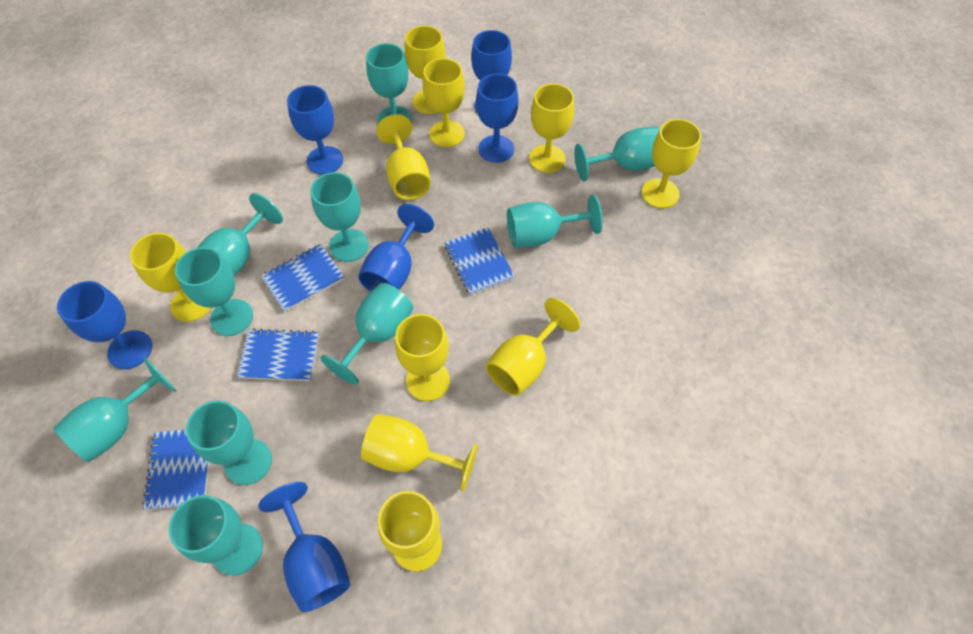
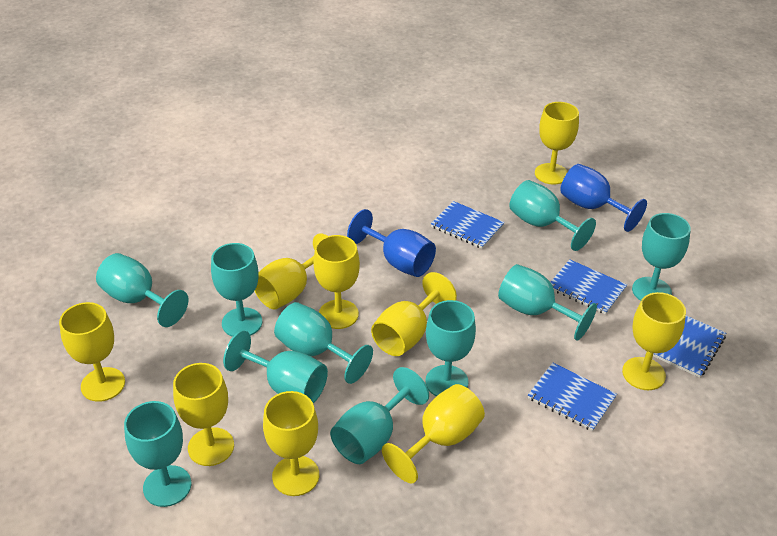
blue goblet: [57,281,152,369] [258,482,350,612] [287,85,343,174] [358,204,434,292] [471,30,512,114] [476,74,519,163] = 6 -> [347,209,436,277] [560,164,647,232] = 2
yellow goblet: [130,233,211,322] [361,414,478,492] [376,114,431,200] [378,491,442,572] [395,314,450,401] [405,26,446,114] [423,58,465,147] [485,298,580,396] [529,83,574,173] [642,119,701,208] = 10 -> [59,302,125,402] [173,363,234,466] [255,233,327,310] [263,391,319,496] [313,235,360,329] [371,272,457,356] [382,384,485,483] [535,102,579,185] [622,292,686,390] = 9

